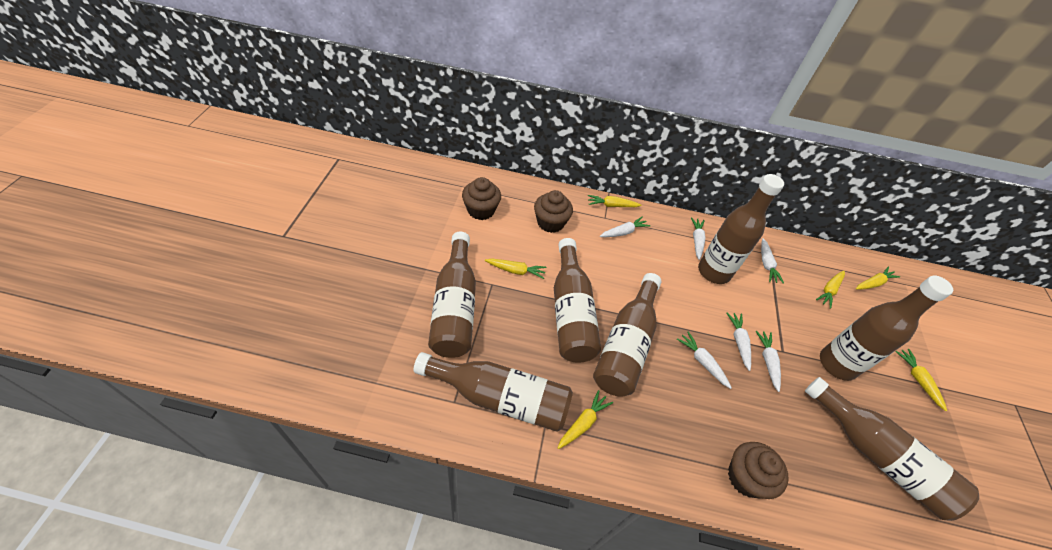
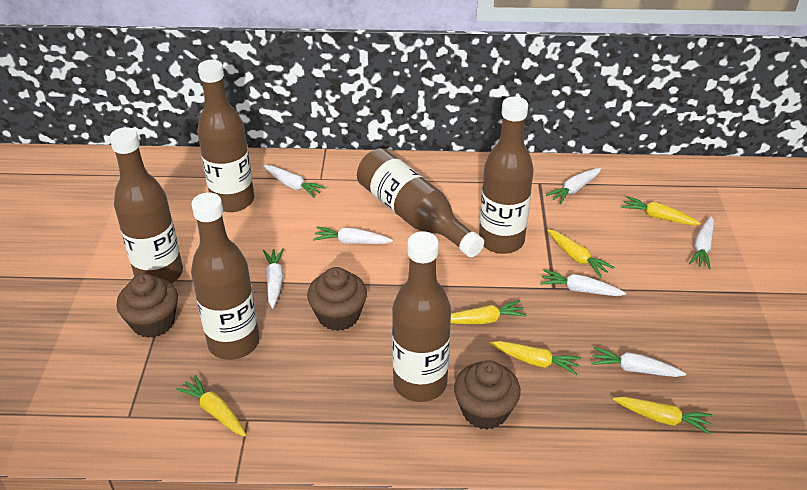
brown bottle: [414,352,573,432] [428,231,476,358] [554,238,601,363] [593,273,661,397] [698,174,784,284] [805,377,979,521] [820,276,953,381] = 7 -> [109,127,183,283] [191,193,259,360] [197,60,254,212] [357,148,484,257] [392,231,451,402] [479,97,534,254] = 6
white carrot: [600,216,650,237] [677,332,732,389] [691,217,705,260] [727,313,751,371] [755,331,781,392] [761,238,784,284] = 6 -> [263,248,284,309] [264,165,326,198] [313,227,393,244] [540,269,626,296] [546,168,601,204] [591,347,686,377] [689,216,714,269] = 7

